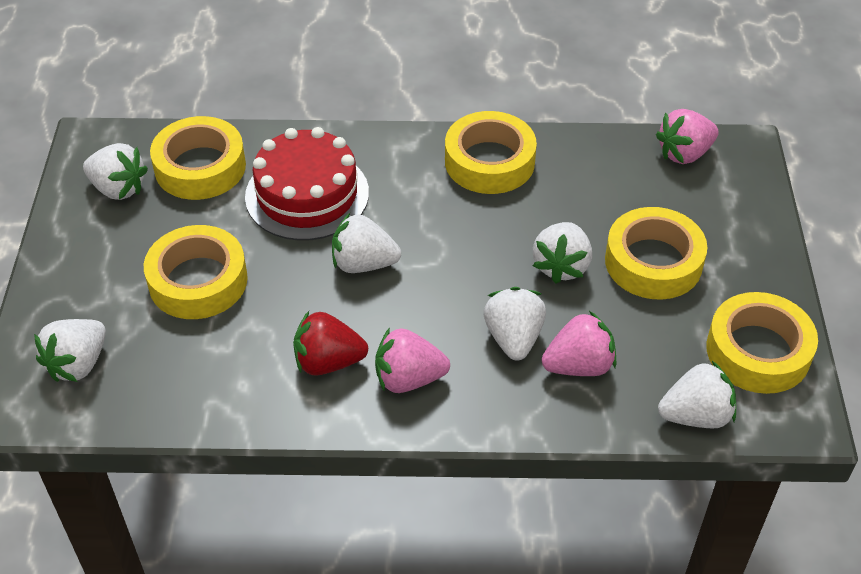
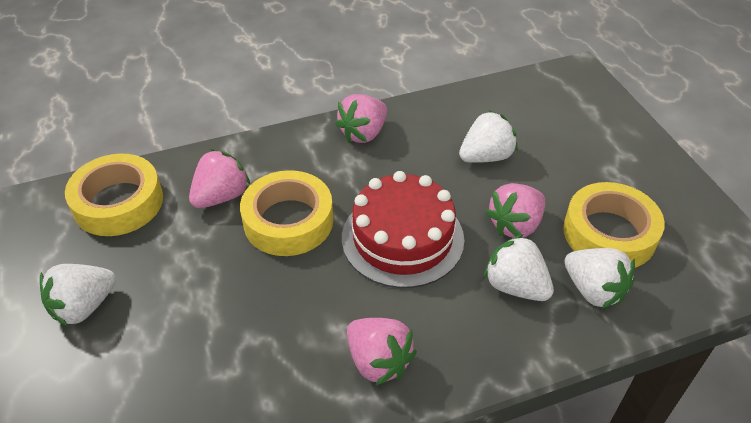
pink strawberry: [375,328,450,393] [542,311,616,376] [656,109,719,164] = 3 -> [189,149,250,208] [335,94,387,143] [347,318,417,386] [486,183,545,238] = 4
red strawberry: [293,311,368,376] = 1 -> none = 0
white strawberry: [34,319,106,382] [83,143,148,200] [332,213,401,273] [483,287,546,361] [533,222,592,283] [658,361,736,428] = 6 -> [40,264,116,327] [459,110,518,163] [484,234,554,301] [564,248,635,309] = 4
yellow tape: [144,225,248,319] [150,116,246,200] [445,111,537,194] [605,207,707,300] [706,292,818,394] = 5 -> [65,154,163,236] [240,170,333,256] [563,182,665,268] = 3

